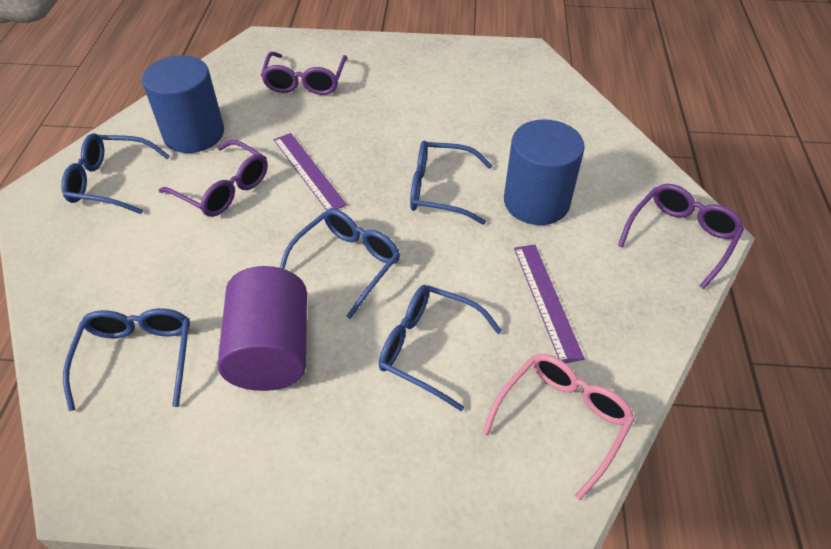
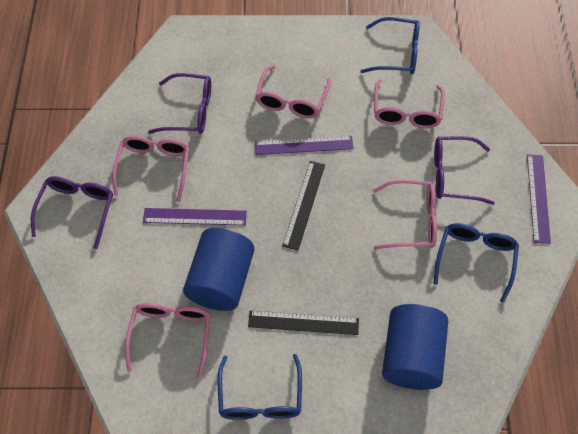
black ruler: none = 0 -> [248,310,359,335] [282,161,325,250] = 2
blue glasses: [61,133,170,214] [63,308,190,411] [280,209,400,319] [379,285,502,411] [410,141,493,225] = 5 -> [218,354,302,420] [360,17,420,74] [434,223,519,303] = 3
pink glasses: [482,354,635,500] = 1 -> [112,136,189,202] [125,303,210,378] [255,65,331,119] [373,180,437,249] [374,79,445,128] = 5
purple cylinder: [218,266,307,391] = 1 -> none = 0
purple ruler: [274,133,347,210] [514,244,585,363] = 2 -> [143,208,247,226] [255,136,354,155] [527,154,551,244] = 3

